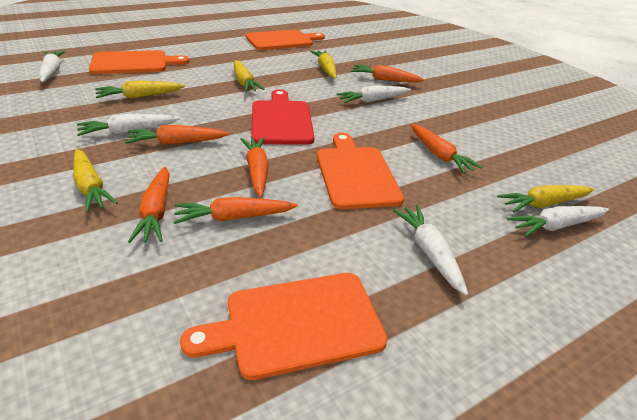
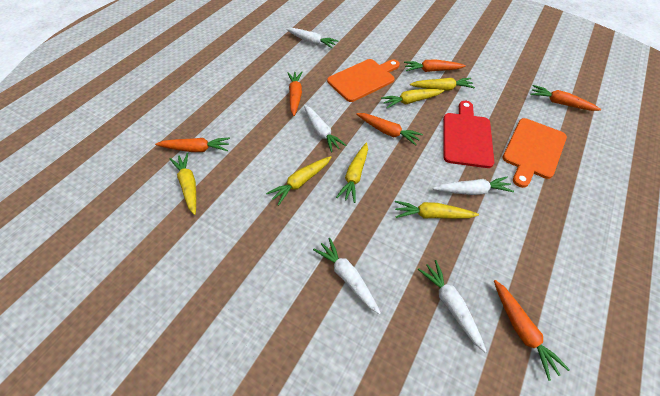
orange cutting board: [89,50,190,74] [180,273,388,380] [246,30,325,50] [317,133,404,209] = 4 -> [327,59,400,102] [503,118,567,188] = 2
yellow carrot: [73,149,118,213] [95,81,185,99] [234,60,265,92] [310,50,337,79] [497,185,594,213] = 5 -> [170,153,196,215] [266,156,331,205] [336,143,368,203] [381,89,444,108] [395,201,479,219] [410,78,475,91] = 6

